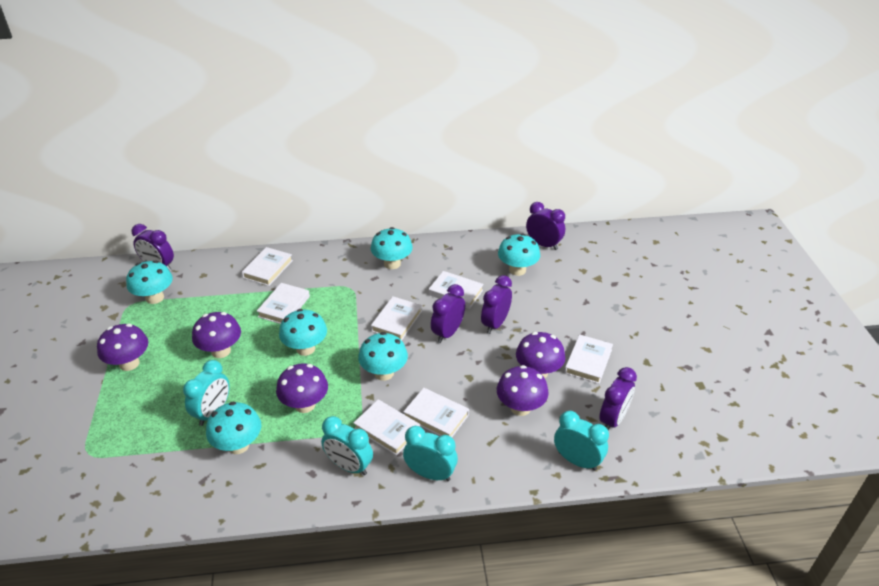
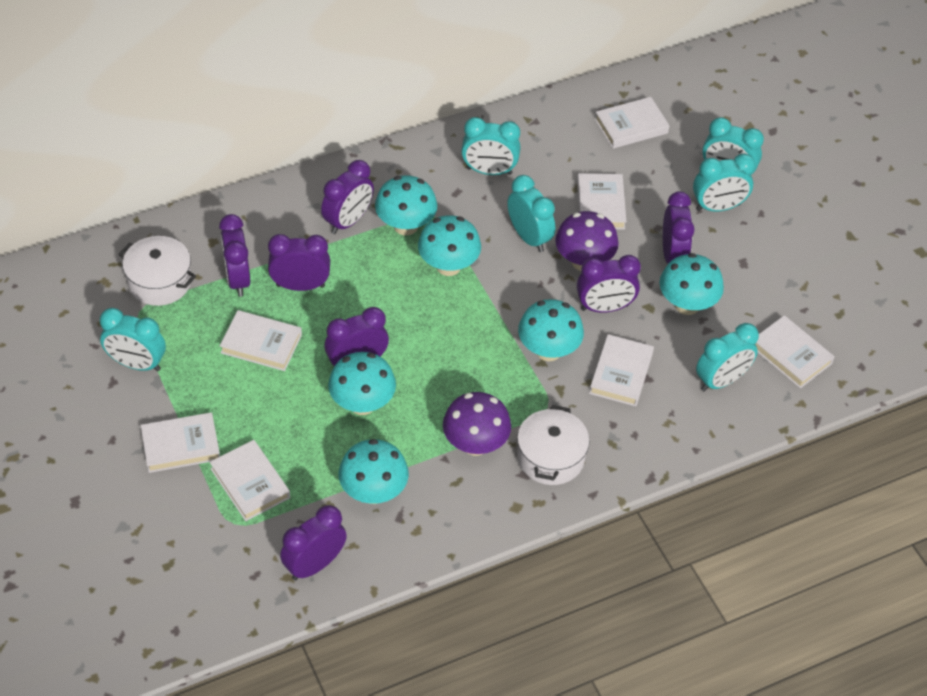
purple clock: [132,224,174,271] [431,284,465,343] [481,275,512,334] [526,202,565,250] [599,367,637,430] = 5 -> [219,214,251,297] [268,234,330,291] [280,505,347,580] [321,160,374,234] [325,307,389,366] [577,255,641,313] [663,191,695,264] = 7
purple mushroom: [97,324,148,371] [192,312,241,358] [276,363,328,413] [497,365,549,416] [516,332,565,378] = 5 -> [443,392,511,456] [555,211,618,271] = 2
turquoise clock: [183,360,230,426] [321,416,373,475] [403,426,458,481] [554,411,609,471] = 4 -> [100,308,166,371] [461,117,521,175] [507,175,555,252] [693,153,755,212] [696,323,759,391] [702,117,764,175] = 6
white pot: none = 0 -> [118,236,196,306] [517,405,590,485] = 2

